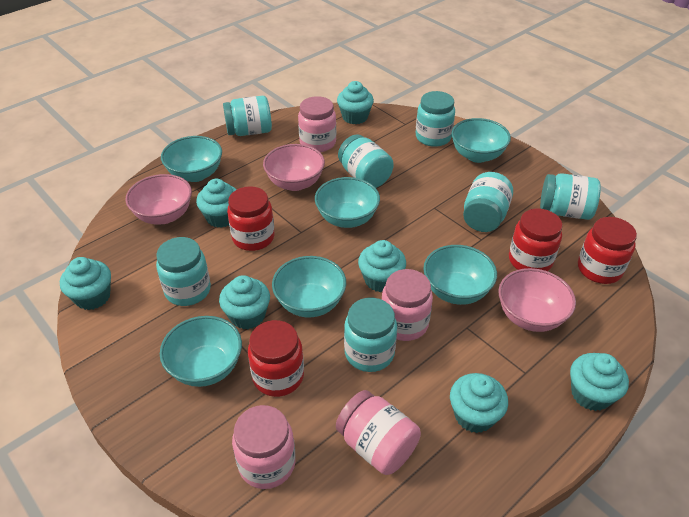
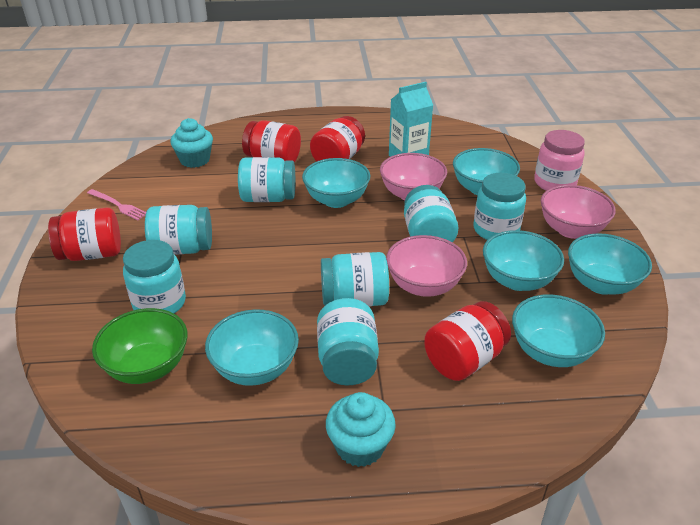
green bowl: none = 0 -> [92,308,188,384] = 1
pink fork: none = 0 -> [87,189,146,220] = 1
pink jar: [232,405,296,489] [298,96,336,152] [336,390,421,475] [382,269,433,341] = 4 -> [534,130,585,191] = 1
turquoise carton: none = 0 -> [389,82,433,157] = 1
turquoise cupcake: [60,257,111,310] [196,179,237,228] [219,275,270,329] [337,81,374,124] [358,240,406,292] [450,373,508,433] [570,353,629,411] = 7 -> [170,118,213,168] [326,392,396,467] = 2

